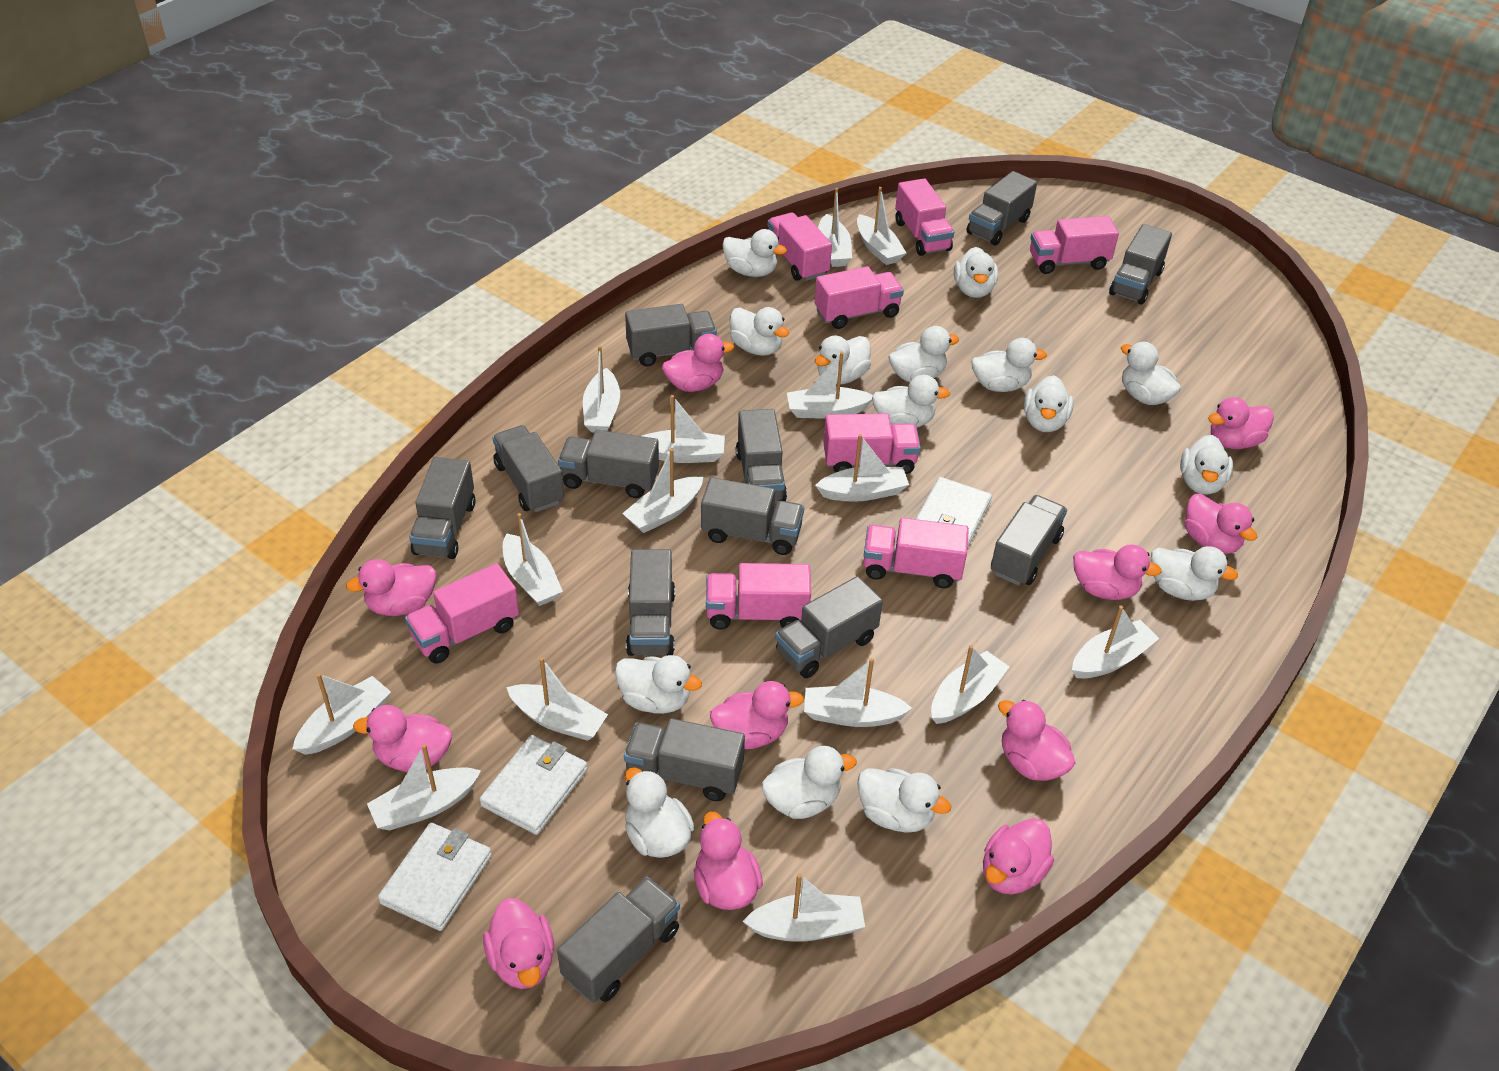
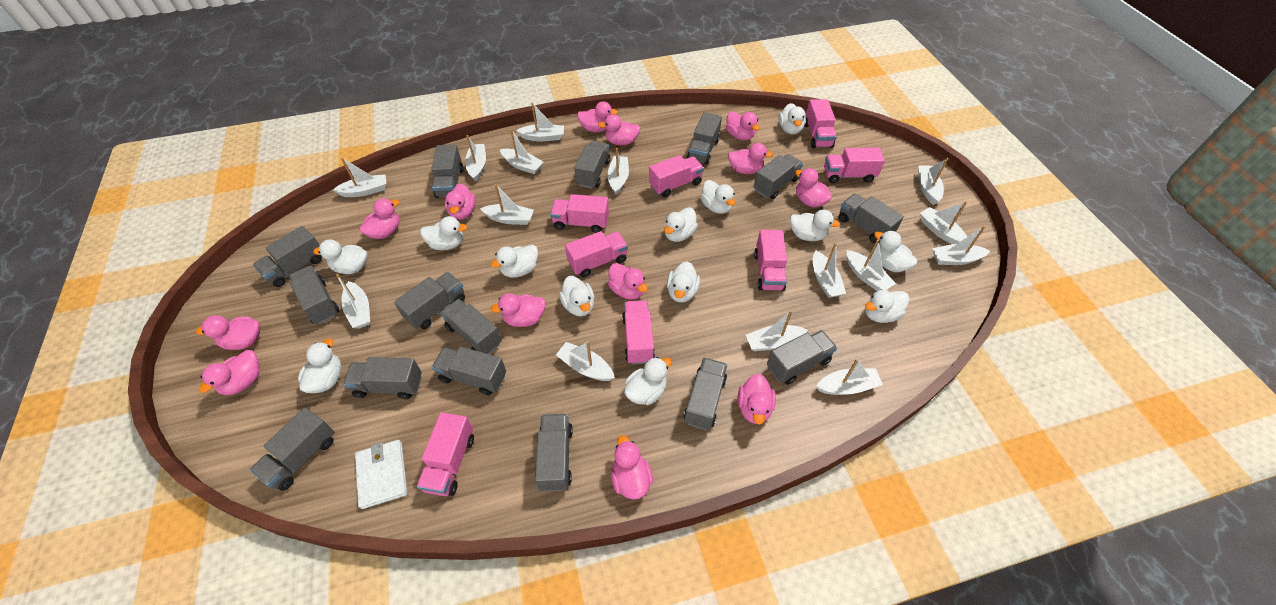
grey truck: [409,457,475,559] [492,425,564,512] [557,877,680,1003] [558,430,659,498] [624,718,745,801] [625,304,717,366] [626,549,675,656] [701,477,804,555] [736,409,787,502] [775,576,883,678] [967,171,1037,245] [991,495,1067,586] [1109,224,1172,304] = 13 -> [250,407,335,491] [253,226,322,287] [289,266,340,324] [343,357,422,399] [394,272,465,329] [431,145,464,198] [432,347,506,395] [440,299,502,354] [535,414,573,491] [574,141,610,189] [684,358,727,430] [687,112,722,164] [754,154,803,199] [767,330,837,385] [839,194,904,243] = 15
pink duck: [346,559,436,616] [353,705,452,772] [483,898,554,989] [662,334,734,392] [694,812,763,910] [710,681,804,749] [983,818,1054,894] [998,700,1075,781] [1073,545,1162,600] [1185,494,1257,554] [1208,397,1274,449] = 11 -> [196,315,260,350] [199,350,259,395] [359,199,399,239] [445,184,476,220] [491,293,546,327] [577,101,618,132] [598,114,640,145] [608,263,648,300] [611,435,653,499] [726,111,760,140] [728,143,773,174] [738,374,776,425] [795,168,832,207] = 13
white duck: [615,655,702,714] [625,767,694,858] [722,229,787,277] [730,307,789,356] [761,746,856,819] [815,336,871,385] [857,768,951,833] [872,375,950,428] [889,326,959,382] [954,247,998,298] [972,338,1047,392] [1024,375,1074,432] [1121,342,1181,405] [1150,546,1238,601] [1180,435,1233,495] = 15 -> [298,338,342,393] [313,239,368,274] [420,216,467,250] [491,245,538,278] [559,276,595,316] [624,357,672,405] [664,207,698,242] [667,261,700,303] [700,180,736,214] [778,103,806,135] [790,210,840,241] [865,290,909,323] [874,230,917,272] = 13
white wallet: [378,823,492,931] [479,735,588,835] [916,477,992,548] = 3 -> [355,440,407,509] = 1

